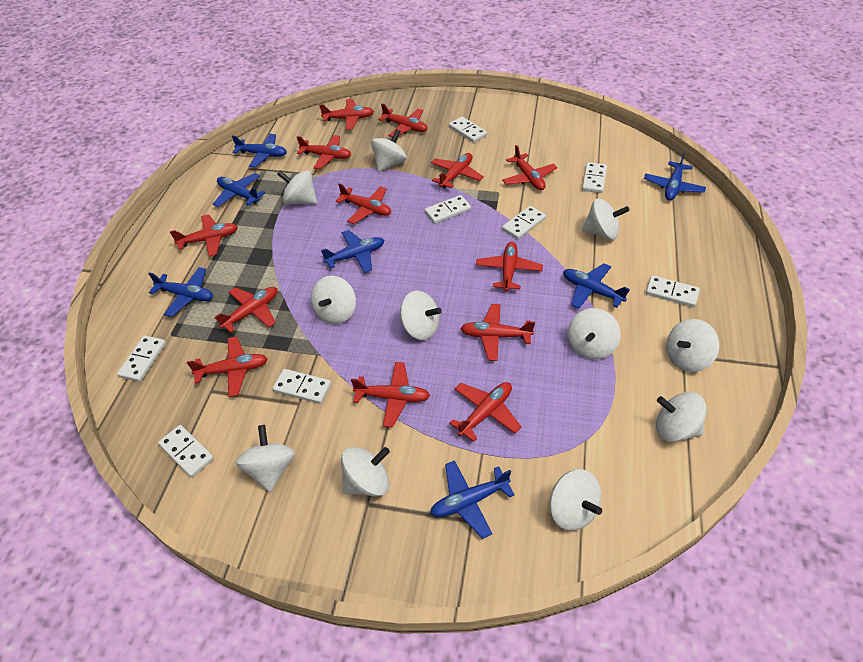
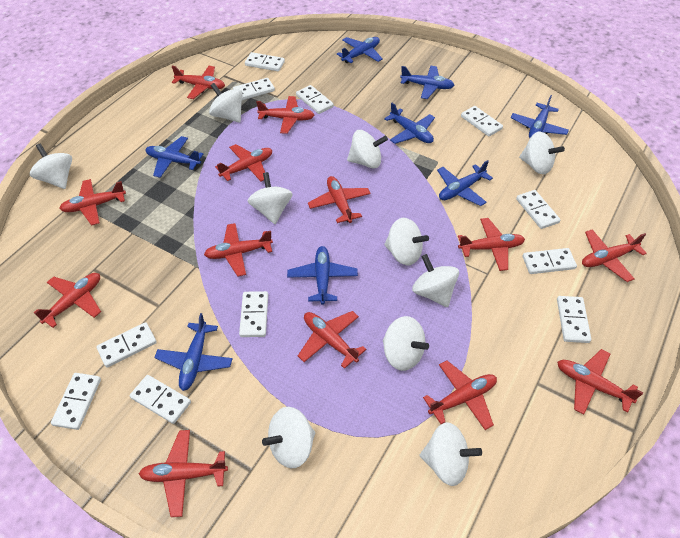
blue plane: [148,267,213,317] [213,173,265,207] [232,134,287,168] [321,230,384,273] [430,460,515,539] [563,263,630,309] [644,152,706,200] = 7 -> [145,136,203,178] [154,313,232,391] [287,246,358,305] [337,37,383,63] [384,103,435,144] [400,66,454,99] [437,160,493,206] [511,95,569,138] = 8
white domino: [117,335,166,382] [158,425,214,477] [273,369,331,404] [425,195,471,224] [449,117,487,143] [502,206,546,239] [582,162,607,193] [646,275,700,307] = 8 -> [51,373,101,430] [96,322,157,368] [130,375,191,424] [233,78,275,100] [239,291,268,337] [245,52,285,71] [296,85,334,114] [461,106,503,136] [516,190,560,229] [523,248,577,274] [557,296,591,343] = 11
white spinning top: [235,425,295,492] [277,170,317,205] [311,276,356,324] [341,447,390,496] [371,129,407,172] [400,291,442,340] [550,469,602,531] [568,308,621,359] [582,199,630,240] [656,392,707,442] [666,319,719,372] = 11 -> [30,143,72,189] [209,83,243,123] [248,172,293,224] [262,407,315,468] [347,130,388,169] [383,316,429,371] [384,218,429,265] [412,254,459,307] [420,422,482,486] [519,132,565,174] = 10

